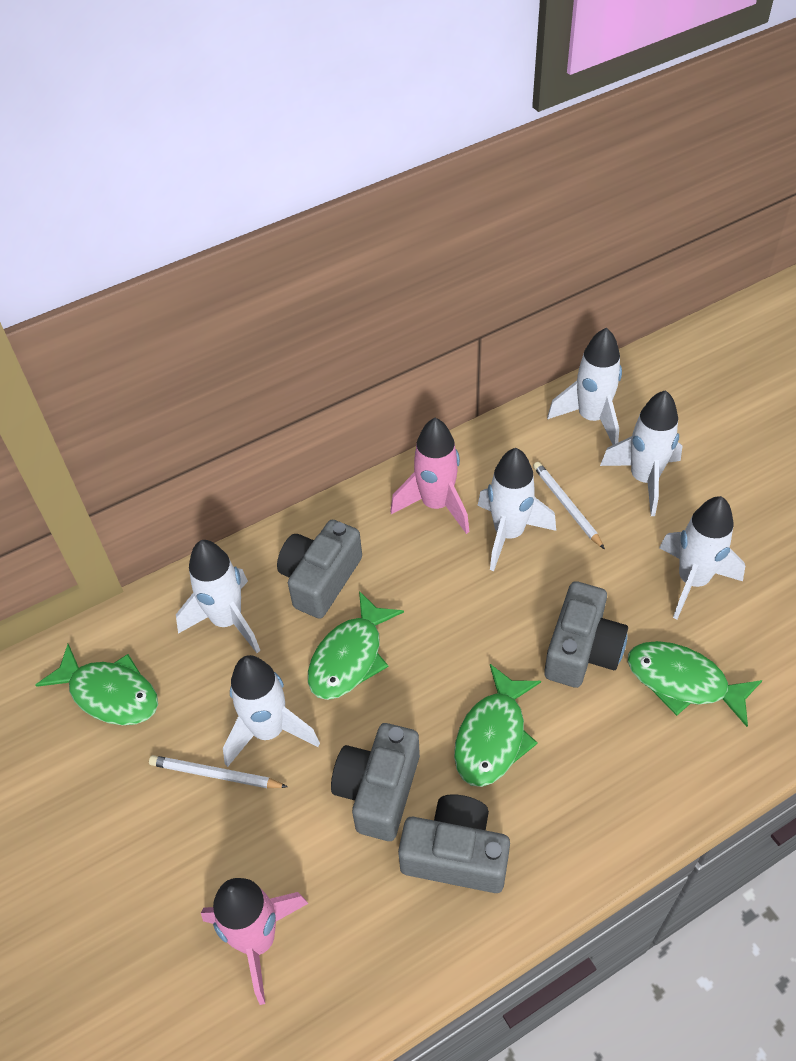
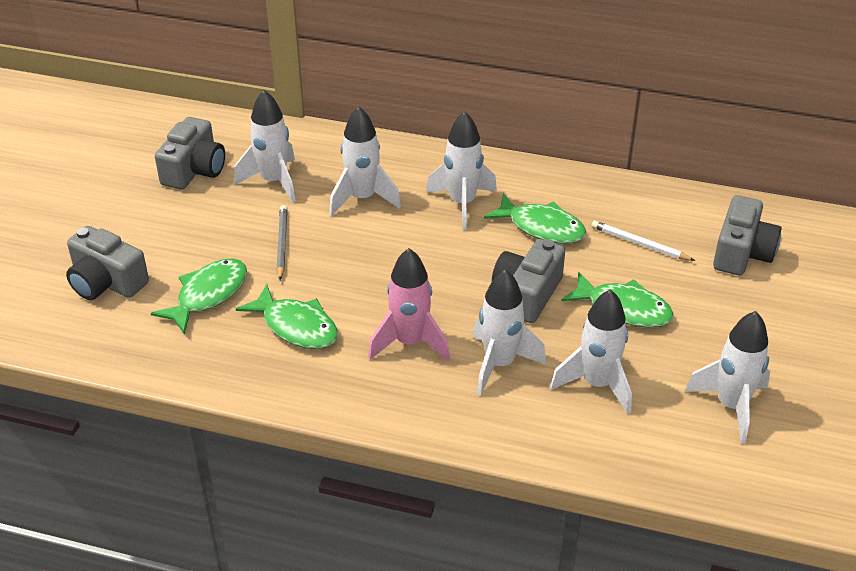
grey pencil: none = 0 -> [277,205,288,280] = 1
pink rocket: [201,878,308,1005] [390,418,469,534] = 2 -> [368,248,450,362] = 1
white pencil: [149,755,288,789] [533,462,605,549] = 2 -> [591,221,695,261] = 1

